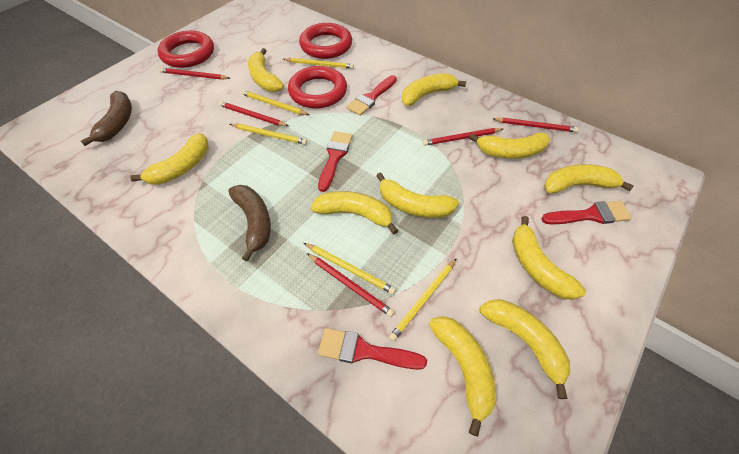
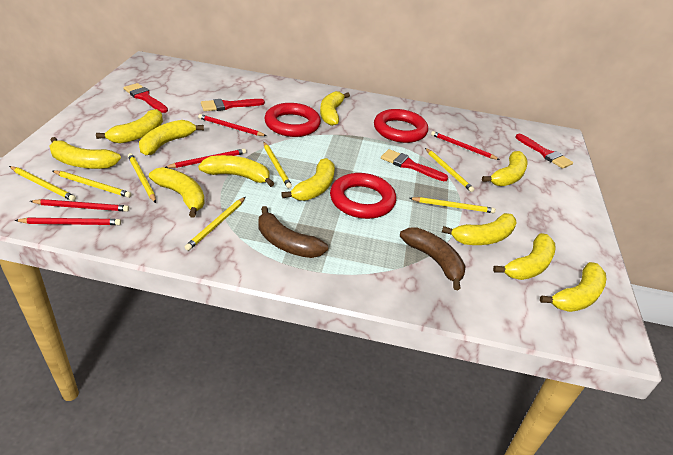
yellow banana: [130,133,209,185] [248,48,284,92] [311,191,399,234] [376,172,459,218] [402,73,466,106] [429,316,496,437] [469,132,550,159] [480,299,570,399] [512,216,586,300] [544,164,634,194] = 10 -> [50,137,121,169] [96,109,163,143] [139,120,204,155] [149,167,205,217] [198,155,274,187] [281,158,335,201] [320,91,350,126] [442,213,517,245] [482,151,527,186] [493,233,556,280] [540,262,606,312] = 11
yellow pencil: [230,124,307,145] [241,90,309,115] [283,58,354,69] [304,243,396,294] [389,258,457,342] = 5 -> [9,166,76,201] [53,170,131,198] [128,153,156,203] [185,197,246,251] [263,142,292,188] [409,197,496,213] [425,148,474,192] = 7

